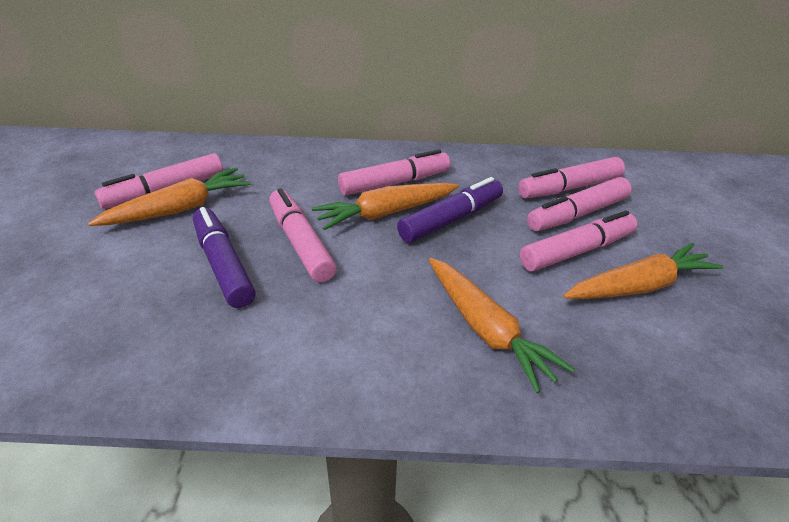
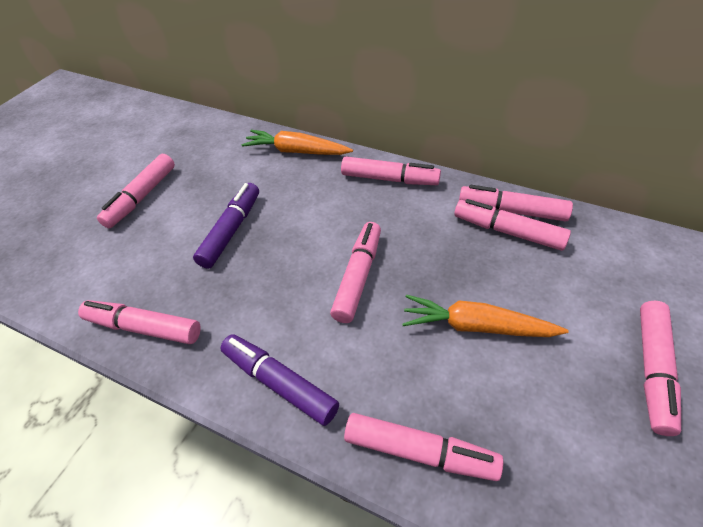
orange carrot: [88,167,251,226] [312,183,459,230] [429,258,574,393] [563,242,724,299] = 4 -> [242,130,353,155] [402,295,569,337] = 2
pink marker: [95,153,223,209] [269,188,337,283] [338,149,450,196] [518,157,625,198] [520,210,638,272] [527,177,632,231] = 6 -> [78,300,201,344] [97,154,175,228] [330,222,381,323] [341,156,441,185] [344,413,503,481] [454,199,571,251] [459,185,573,222] [640,301,681,436] = 8

